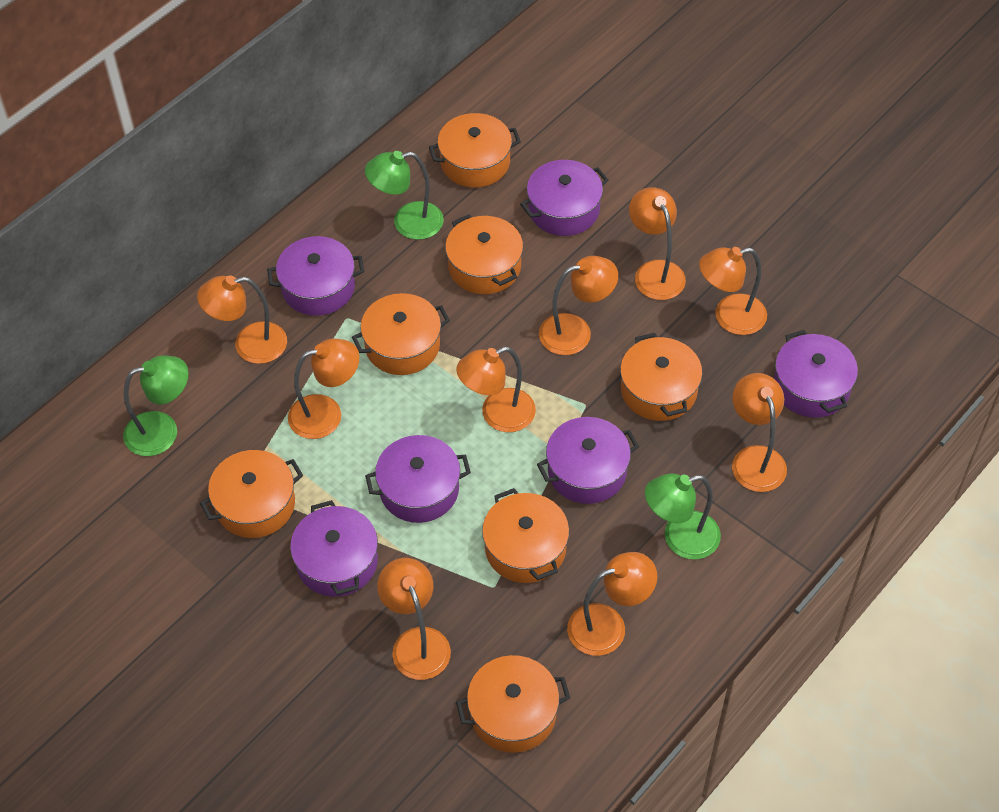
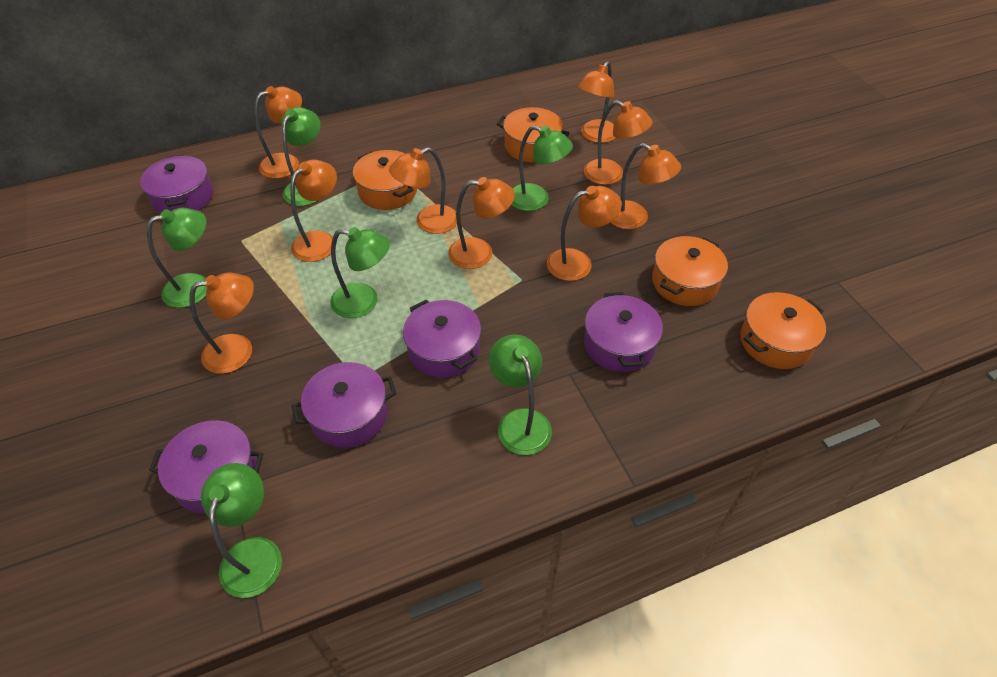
green lamp: [123,356,188,456] [365,151,444,240] [645,473,721,560] = 3 -> [147,208,207,308] [201,463,282,598] [281,107,321,206] [330,227,390,318] [489,334,552,455] [511,125,573,211] = 6
orange pot: [200,450,303,538] [352,293,450,375] [429,113,521,187] [445,214,523,294] [456,655,570,753] [482,488,569,583] [620,333,702,421] = 7 -> [353,150,417,210] [497,107,569,163] [652,236,728,306] [740,292,826,369] = 4
purple pot: [267,236,364,316] [290,500,378,597] [365,435,471,523] [520,160,609,236] [537,417,639,504] [774,330,858,418] = 6 -> [140,155,213,213] [149,420,263,514] [292,362,396,448] [403,300,481,378] [584,292,663,372] = 5

